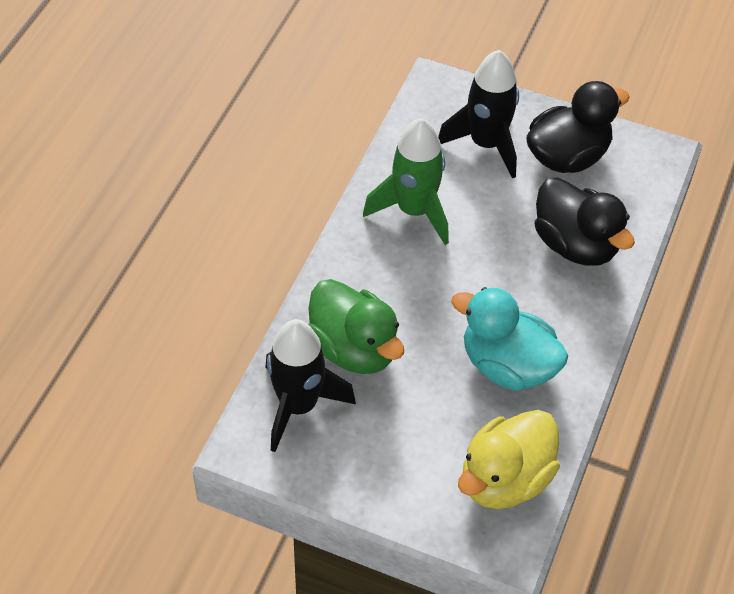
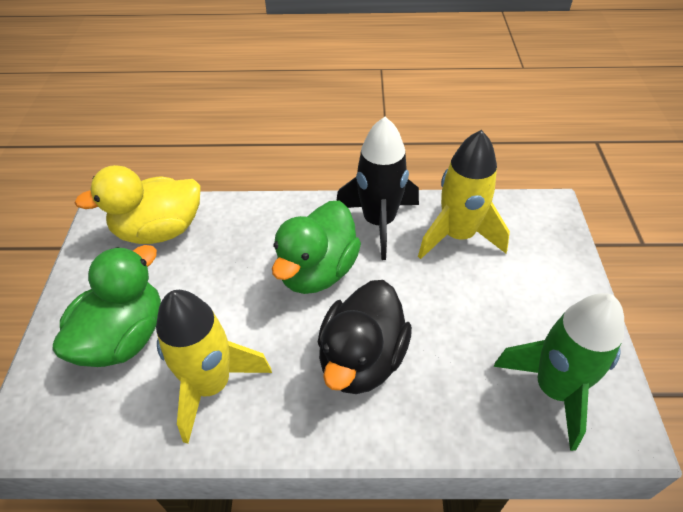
black duck: [527,81,629,173] [535,177,635,266] = 2 -> [318,280,412,394] = 1
black rocket: [265,319,356,452] [438,50,519,178] = 2 -> [336,117,419,260] = 1
green duck: [308,279,404,374] = 1 -> [53,245,161,367] [272,201,361,294] = 2
turquoise duck: [451,287,568,391] = 1 -> none = 0
yellow rocket: none = 0 -> [156,290,272,443] [418,130,510,259] = 2

